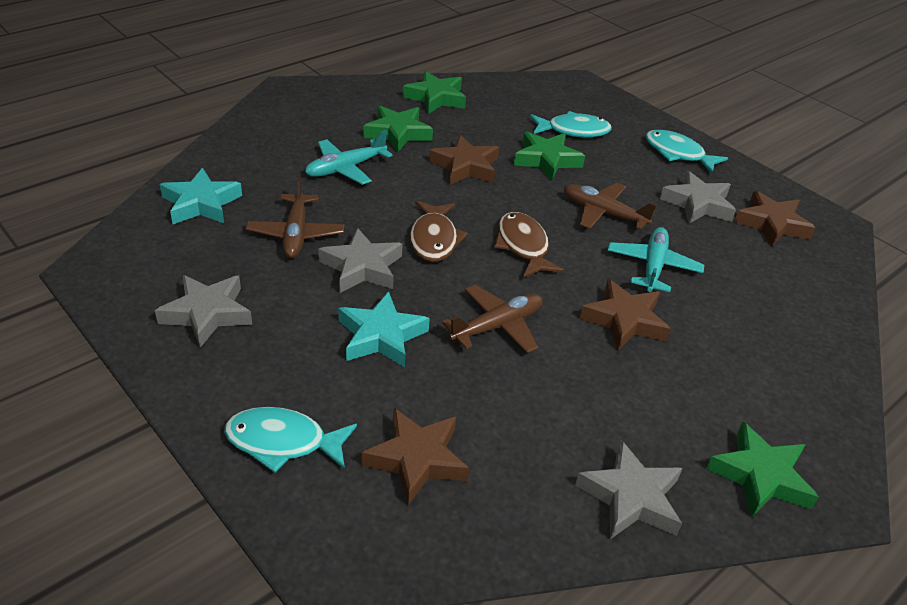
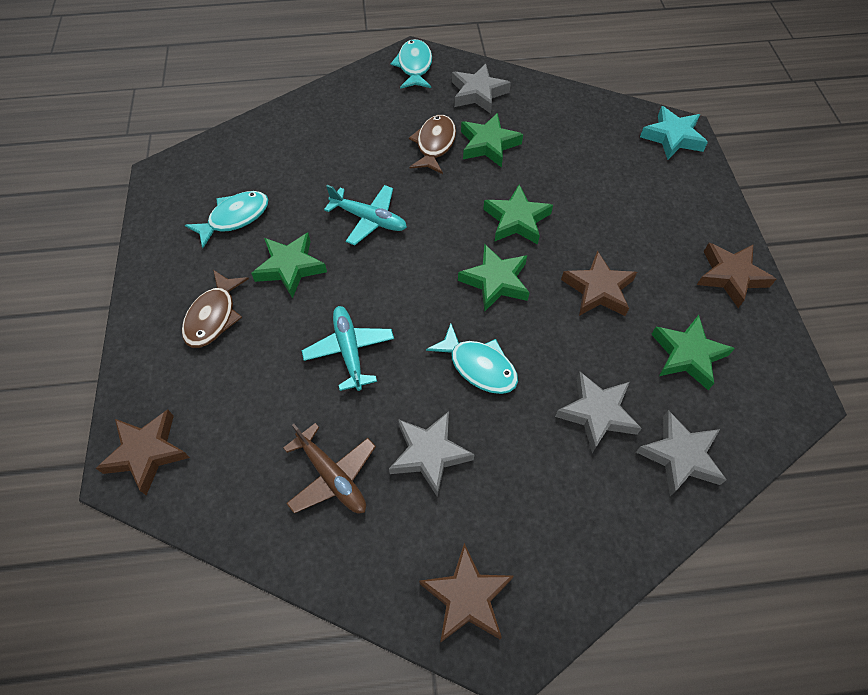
brown plane: [246,177,344,258] [442,285,543,353] [564,183,657,230] = 3 -> [283,423,376,513] = 1
green star: [363,106,433,152] [403,71,466,114] [514,132,585,180] [706,421,819,518] = 4 -> [251,233,327,298] [458,244,530,311] [461,113,523,168] [483,184,553,245] [651,315,735,390] = 5
turquoise star: [160,168,242,224] [338,291,430,367] = 2 -> [640,106,708,160] = 1

